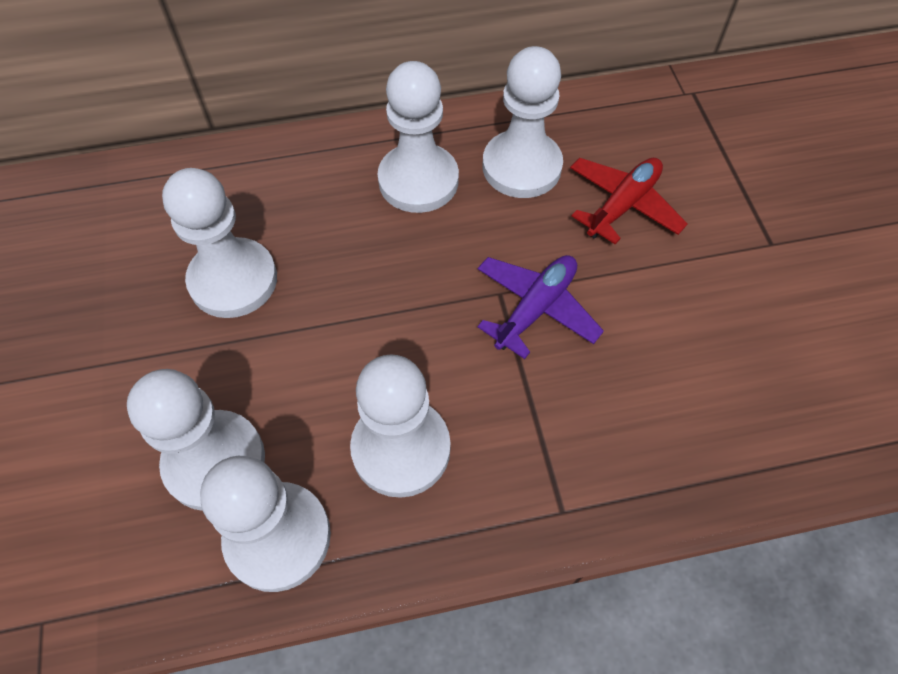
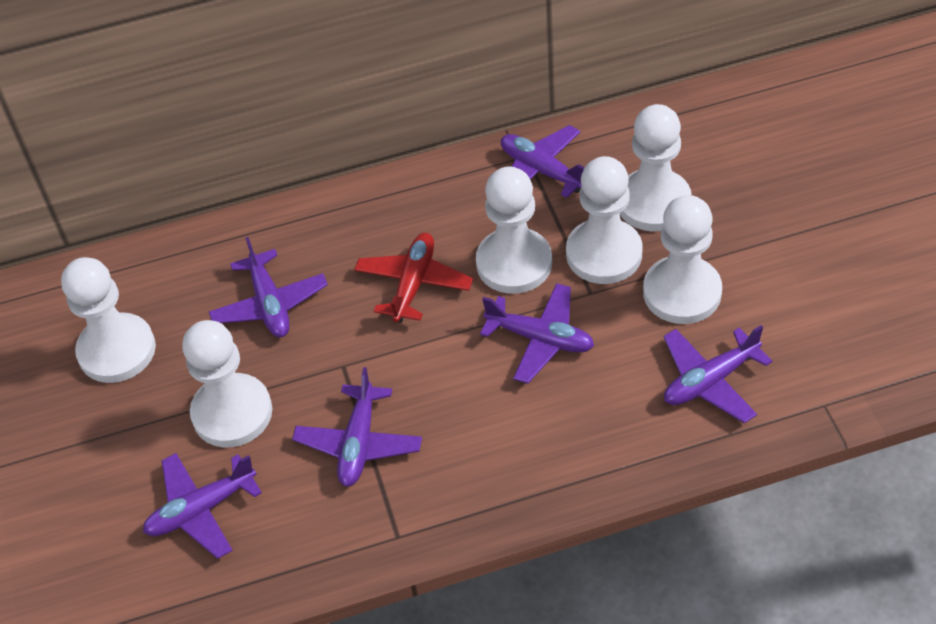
purple plane: [477,255,604,359] = 1 -> [143,453,262,559] [209,237,328,337] [292,367,422,487] [480,283,594,384] [501,125,585,198] [663,325,772,423] = 6

